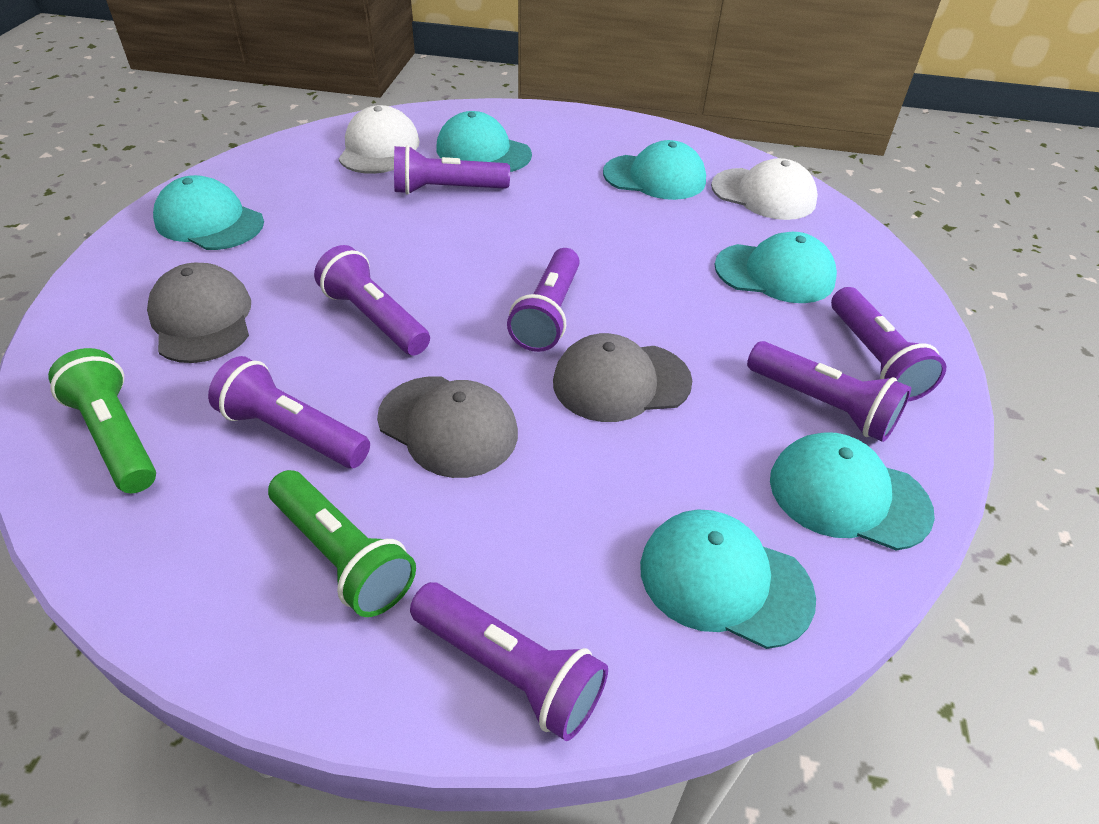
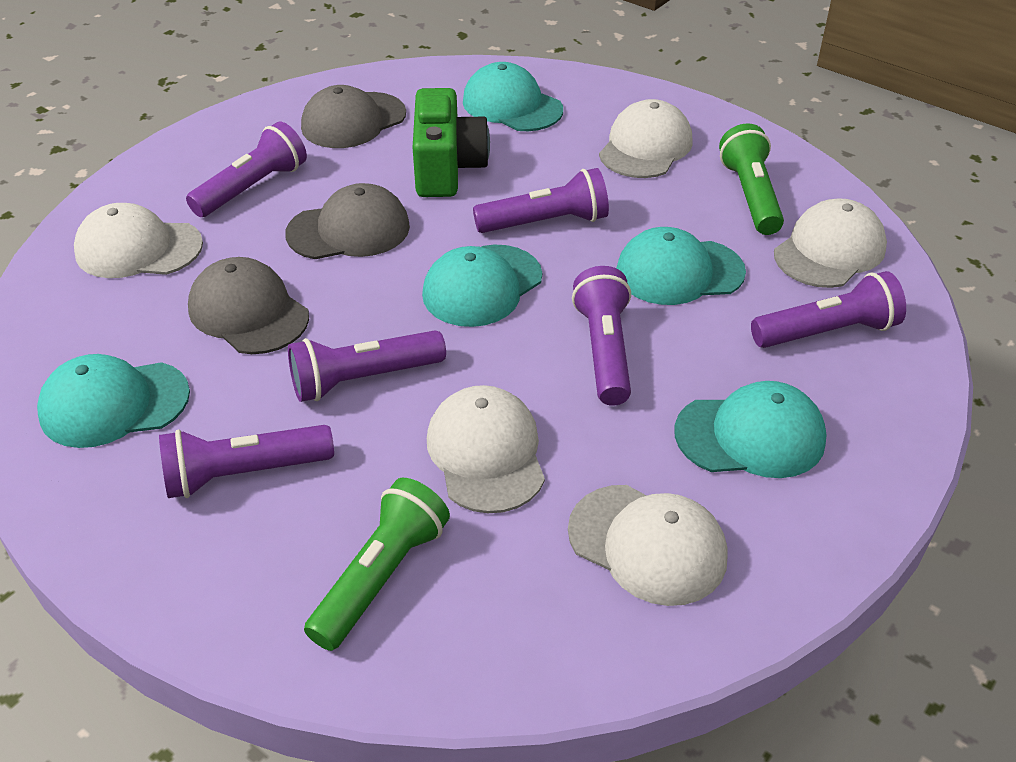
green camera: none = 0 -> [413,88,490,197] = 1
purple flashlight: [208,356,370,468] [314,245,430,355] [394,145,510,195] [410,582,608,741] [507,248,580,352] [747,341,911,442] [831,287,946,401] = 7 -> [159,425,334,498] [186,121,307,217] [288,330,446,402] [473,168,609,233] [572,266,631,406] [751,271,906,348] = 6
turquoise cap: [153,175,264,250] [436,111,532,172] [603,140,706,200] [640,510,816,649] [714,232,837,303] [770,432,935,551] = 6 -> [37,354,190,448] [422,245,542,327] [463,62,563,131] [616,227,746,305] [674,381,827,478] = 5
white cap: [339,105,420,174] [711,158,818,220] = 2 -> [74,203,203,278] [427,385,545,513] [568,485,728,606] [599,99,693,178] [774,199,887,288] = 5

